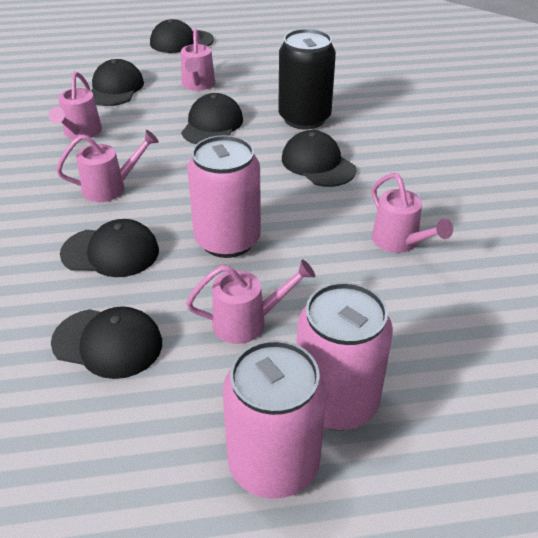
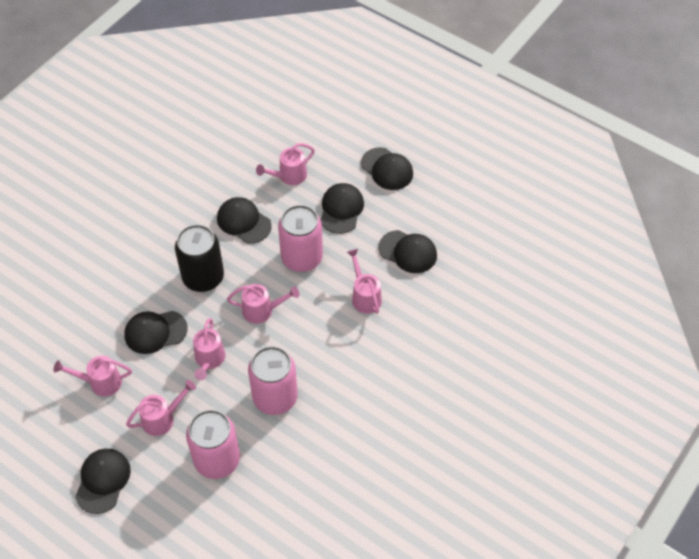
pink watering can: [49,72,102,140] [56,130,159,202] [181,28,215,91] [186,260,315,344] [372,173,453,253] = 5 -> [53,356,132,396] [126,380,196,436] [193,318,225,380] [227,284,300,324] [256,143,315,185] [347,249,382,314] = 6

